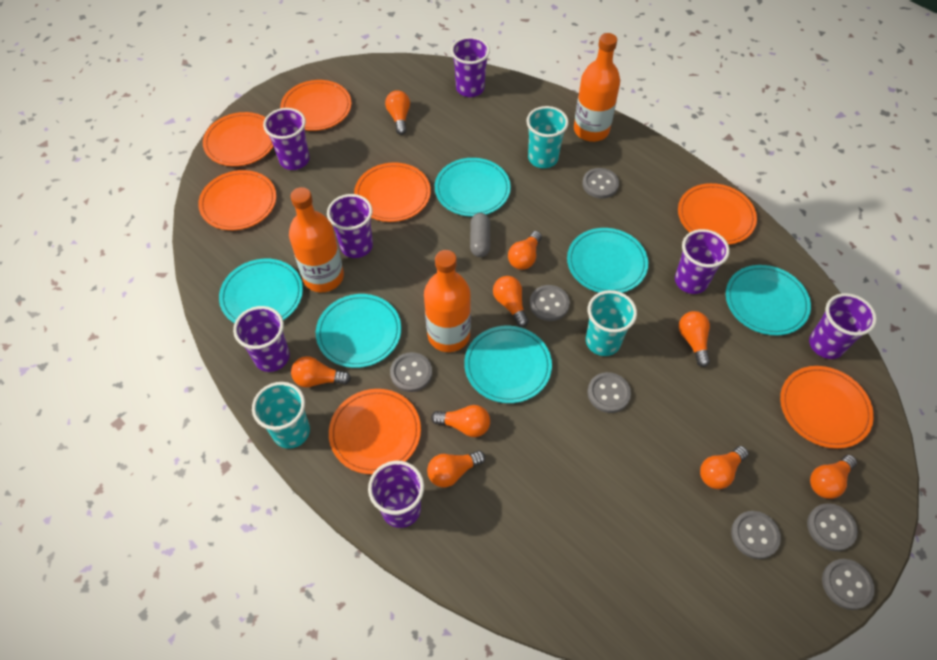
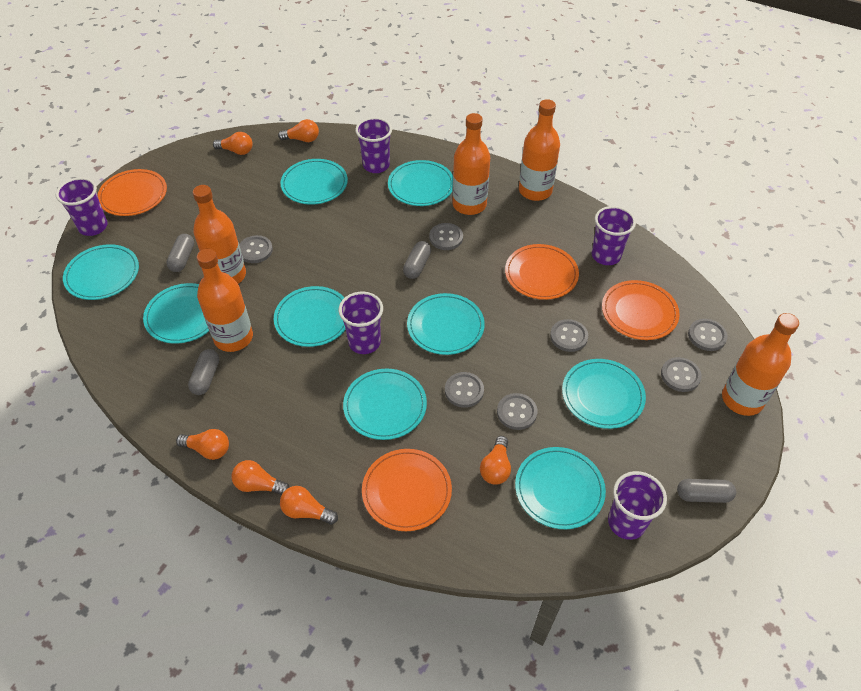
grey capsule: [470,213,490,257] = 1 -> [166,234,194,272] [188,349,219,395] [403,241,431,279] [677,479,736,503] = 4
orange bottle: [289,187,344,292] [424,250,471,352] [574,33,620,142] = 3 -> [193,185,246,284] [197,249,253,352] [453,113,490,215] [519,99,560,201] [722,313,799,416] = 5
orange light bulb: [291,356,351,388] [385,90,410,135] [427,450,485,488] [431,405,490,437] [493,276,529,327] [508,231,542,270] [679,311,710,367] [700,446,748,489] [810,455,857,499] = 9 -> [176,429,229,460] [213,132,253,155] [232,460,289,495] [278,119,319,142] [280,486,338,525] [480,436,511,485] = 6
orange plate: [198,170,276,230] [203,112,274,166] [280,80,351,131] [329,389,421,474] [354,162,431,222] [678,183,757,245] [780,366,874,449] = 7 -> [98,169,167,216] [362,449,452,531] [505,244,579,300] [602,280,680,340] = 4
purple cup: [233,306,290,372] [263,108,310,170] [327,194,373,258] [368,461,424,528] [451,37,490,97] [675,229,730,294] [809,293,877,359] = 7 -> [56,177,108,236] [338,292,383,354] [355,117,392,173] [592,206,636,265] [608,471,667,540] = 5
turquoise cup: [252,382,310,449] [526,106,569,168] [586,290,637,356] = 3 -> none = 0
turquoise plate: [219,259,303,323] [316,294,401,368] [435,158,511,217] [464,326,552,403] [567,228,648,293] [726,265,811,336] = 6 -> [63,244,139,300] [143,283,209,344] [274,286,346,347] [281,159,348,205] [343,369,427,440] [388,160,453,206] [407,293,485,355] [515,447,606,529] [562,359,646,429] = 9

